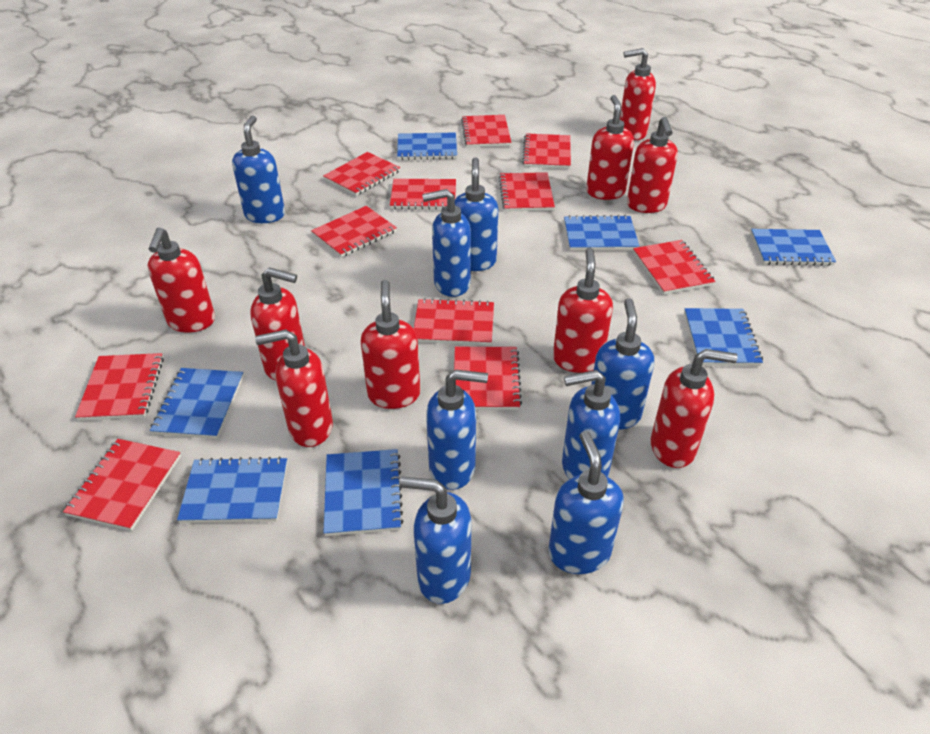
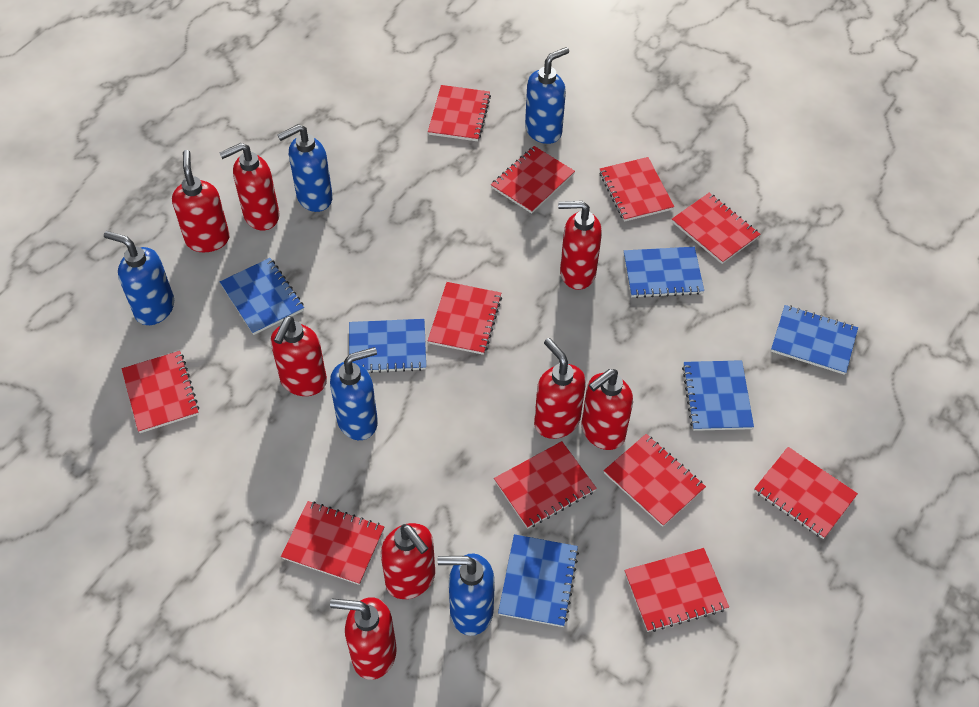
blue notebook: [150,368,243,439] [177,456,287,523] [323,449,403,536] [397,132,457,160] [564,215,639,251] [684,308,763,366] [751,229,836,266] = 7 -> [220,258,304,335] [349,319,426,373] [498,534,579,627] [624,247,704,298] [682,360,754,431] [771,305,858,375] = 6
blue soap dispenser: [232,116,285,223] [399,476,471,604] [422,189,471,297] [426,370,488,490] [455,157,498,271] [548,431,624,574] [562,370,620,480] [591,298,654,430] = 8 -> [104,231,174,325] [278,124,333,212] [330,347,378,440] [437,553,495,636] [525,47,569,144] = 5
red soap dispenser: [147,228,215,333] [250,267,305,380] [255,329,333,447] [361,280,421,409] [553,248,613,373] [586,95,634,200] [620,48,656,140] [627,117,678,213] [651,349,738,468] = 9 -> [172,150,230,252] [219,143,279,231] [271,316,327,396] [330,597,397,680] [381,523,435,599] [534,338,586,439] [558,201,602,290] [582,369,633,450] = 8

